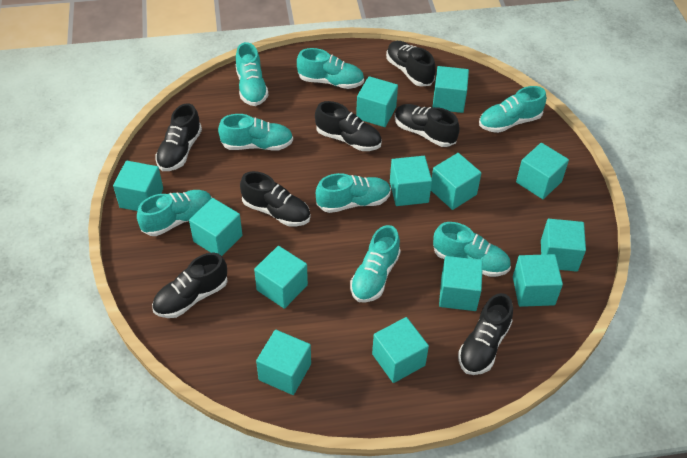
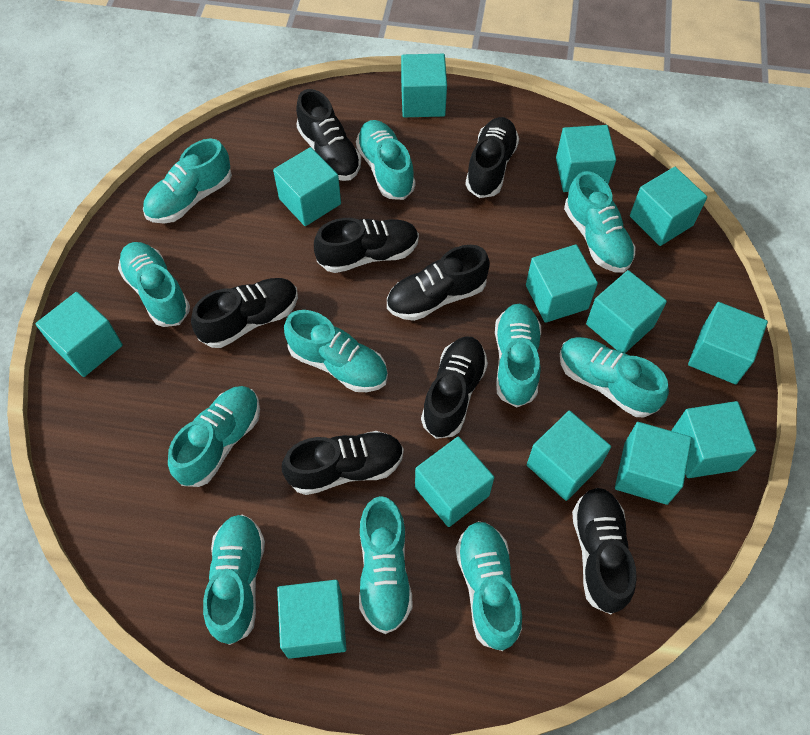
black shoe: [152,253,228,318] [155,103,202,171] [240,171,310,227] [315,101,382,151] [386,41,436,87] [395,104,460,147] [458,293,513,375] = 7 -> [191,278,298,348] [282,431,404,495] [296,89,361,181] [314,218,419,273] [387,245,490,321] [421,336,488,439] [465,117,519,198] [572,488,636,614] = 8
turquoise shoe: [137,190,212,236] [218,114,293,151] [236,42,269,106] [297,48,364,89] [316,173,391,213] [350,225,401,303] [433,222,511,277] [479,86,546,133] = 8 -> [118,242,190,327] [143,139,232,224] [168,386,260,487] [203,515,265,645] [284,310,388,392] [356,120,415,200] [359,496,412,634] [456,521,522,651] [495,303,541,407] [560,337,669,417] [564,171,636,273] = 11

